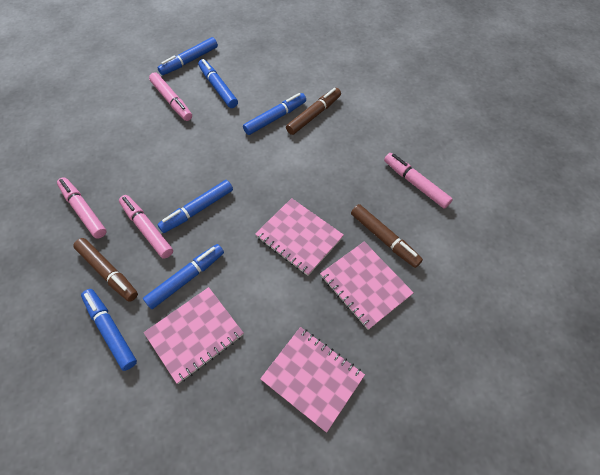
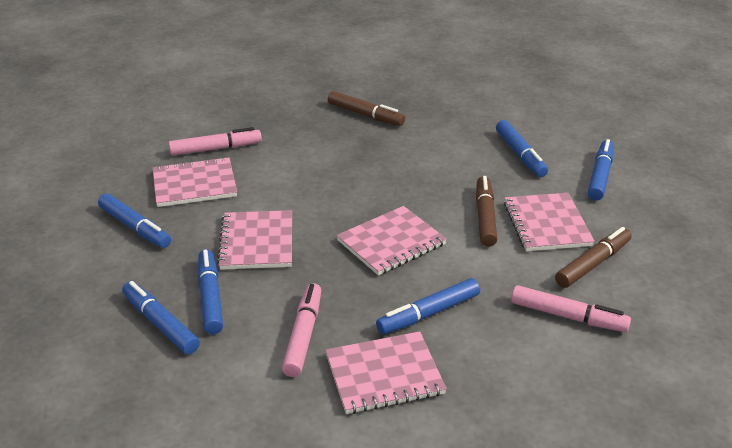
pink marker: [57,177,107,239] [119,195,173,259] [149,72,192,121] [384,153,453,209] = 4 -> [169,127,262,156] [282,283,321,377] [511,285,631,332] = 3
pink notebook: [144,287,244,384] [255,198,344,276] [260,327,365,433] [320,242,414,330] = 4 -> [153,157,237,207] [217,210,292,270] [325,331,447,414] [336,206,447,276] [504,193,595,251] = 5

